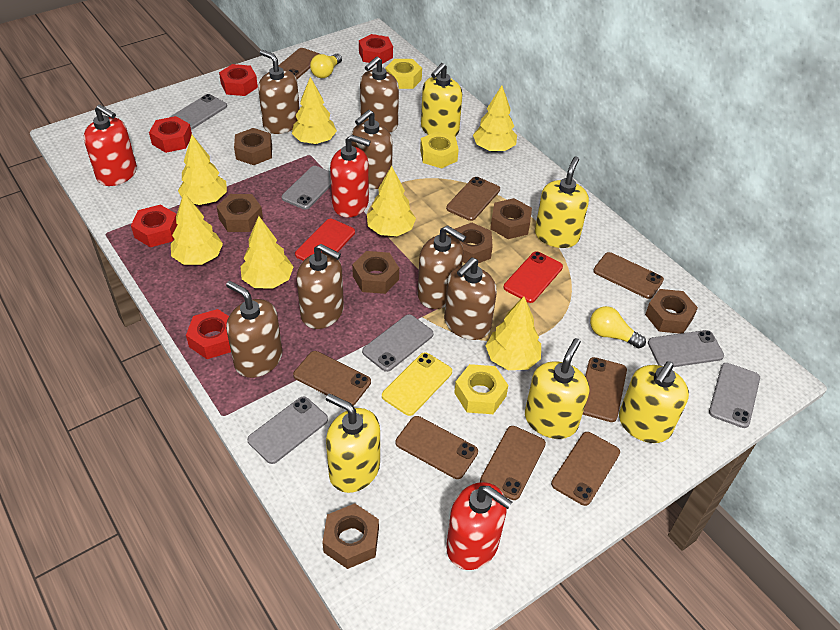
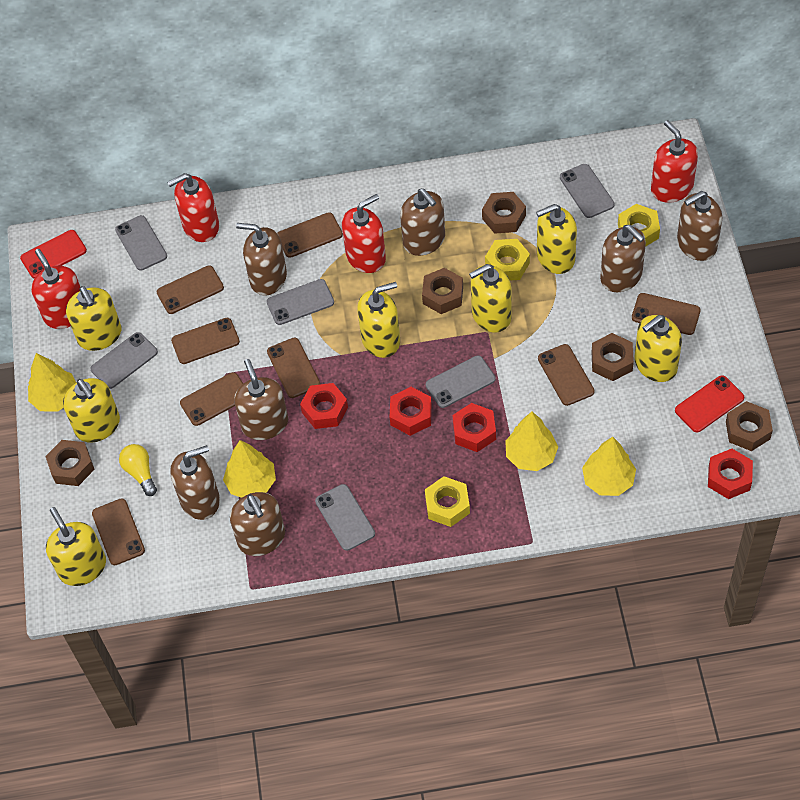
brown nut: [217,194,263,232] [234,128,272,165] [322,504,379,569] [352,251,399,294] [455,223,493,263] [490,198,532,239] [645,289,698,334] = 7 -> [45,440,95,486] [422,268,463,314] [482,192,526,234] [592,333,634,381] [726,401,773,451] = 5
red nut: [131,205,178,247] [149,116,192,153] [186,309,231,359] [219,64,258,96] [359,34,393,64] = 5 -> [300,383,348,429] [389,387,432,436] [452,403,496,452] [708,449,753,499] = 4
red soap dispenser: [83,104,137,186] [330,135,371,217] [446,482,512,570] = 3 -> [31,249,80,329] [167,173,219,242] [342,194,386,273] [651,120,698,203] = 4
yellow light bulb: [310,54,342,78] [590,306,646,348] = 2 -> [119,444,157,496] = 1
yellow phone: [382,352,452,416] = 1 -> none = 0
yellow soap dispenser: [326,394,380,493] [421,63,462,137] [525,338,589,439] [535,157,589,248] [619,361,689,443] = 5 -> [46,507,106,586] [63,378,120,443] [66,286,121,351] [357,282,400,358] [469,264,512,333] [536,204,577,274] [634,315,682,382] = 7
yellow tree: [171,193,223,265] [178,135,227,205] [241,216,293,288] [292,77,337,144] [367,166,416,236] [473,85,517,152] [485,297,541,370] = 7 -> [28,353,76,412] [223,440,276,498] [505,411,558,471] [582,437,636,496] = 4

